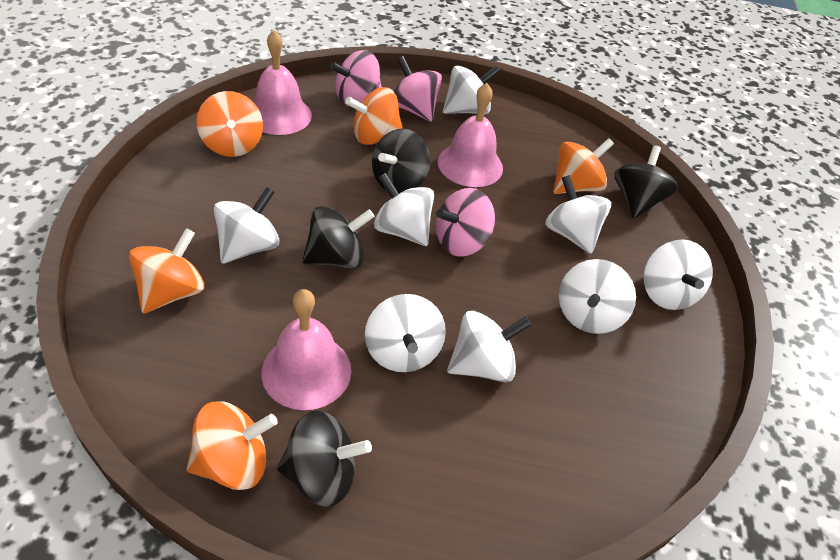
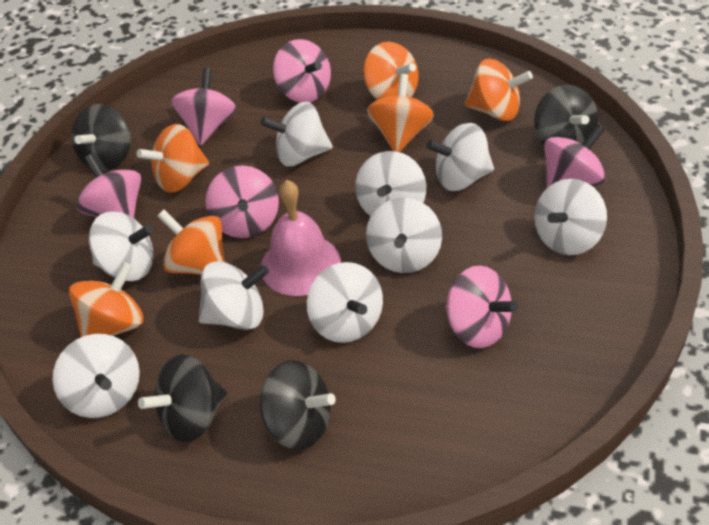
orange spinning top: [129,228,205,314] [186,402,278,490] [197,91,263,157] [345,87,403,145] [553,138,614,194] = 5 -> [69,262,143,337] [137,124,209,193] [158,210,225,275] [363,42,418,100] [367,74,434,152] [465,59,533,121] = 6
pink bell: [254,30,312,135] [261,289,351,410] [438,83,503,187] = 3 -> [261,180,341,296] = 1
pink spinning top: [330,50,382,106] [393,56,442,122] [436,188,495,257] = 3 -> [76,154,141,218] [171,68,237,146] [205,165,279,238] [273,39,331,103] [445,265,518,348] [544,124,606,189] = 6
white spinning top: [214,187,280,263] [365,294,446,372] [374,173,434,246] [443,66,500,114] [447,311,532,382] [545,175,611,254] [559,259,636,334] [644,239,713,310] = 8 -> [52,334,140,418] [89,211,154,281] [198,261,269,330] [261,102,333,166] [307,262,383,343] [355,151,426,217] [366,198,442,273] [426,123,494,191] [534,179,607,255] = 9

